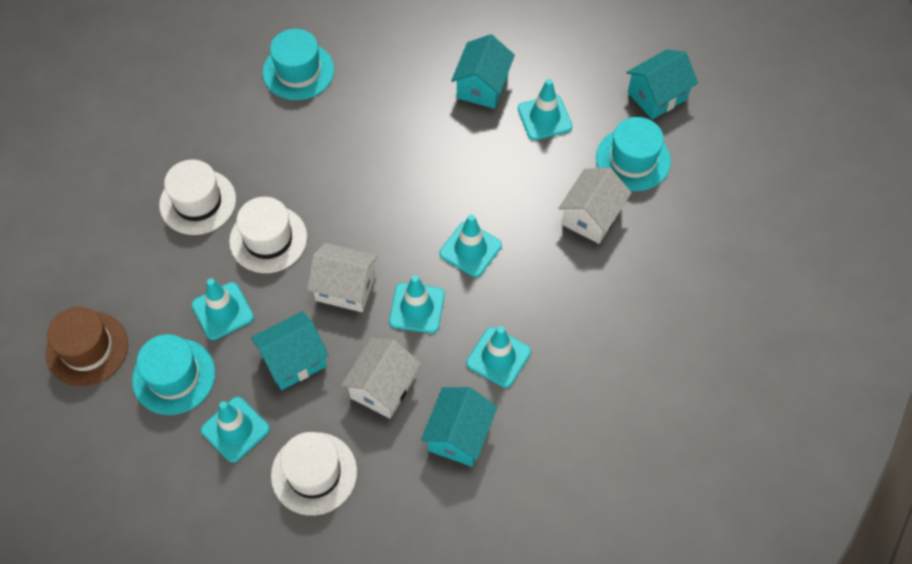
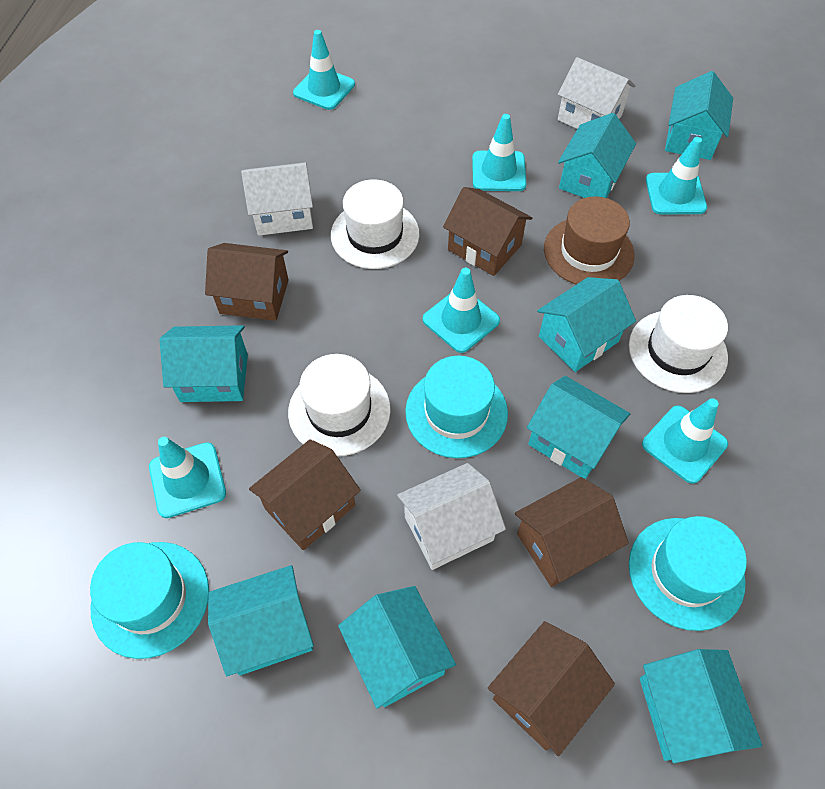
brown house: none = 0 -> [205,243,289,321] [249,439,361,550] [443,187,532,276] [488,621,615,756] [515,477,629,587] = 5
turquoise house: [251,311,329,390] [421,387,497,467] [451,34,515,109] [626,49,698,120] = 4 -> [160,325,248,402] [208,565,314,676] [338,586,456,709] [527,376,630,479] [537,277,636,372] [558,113,636,198] [640,649,762,763] [665,71,733,160] = 8

